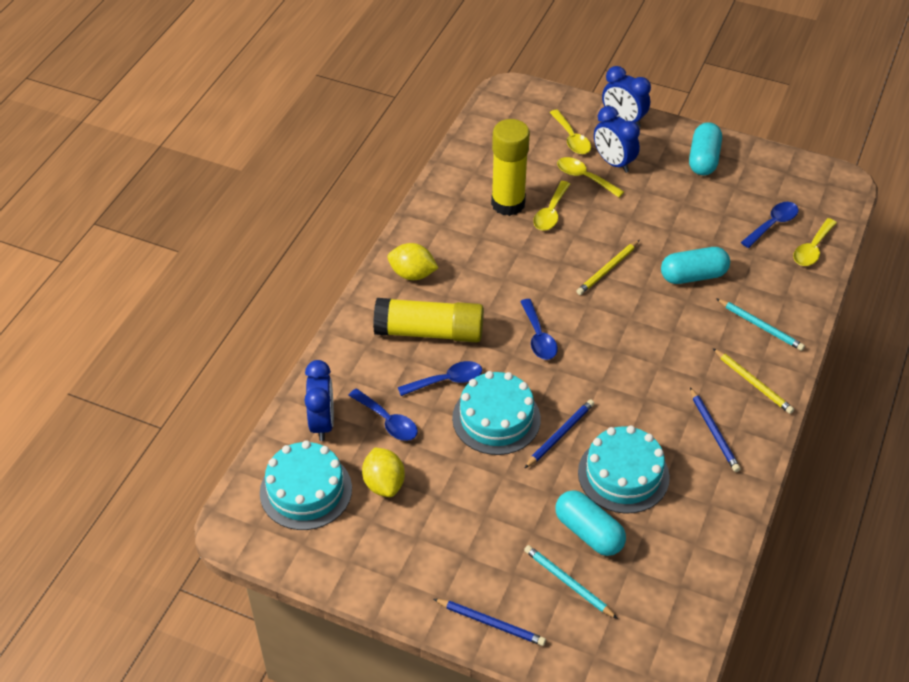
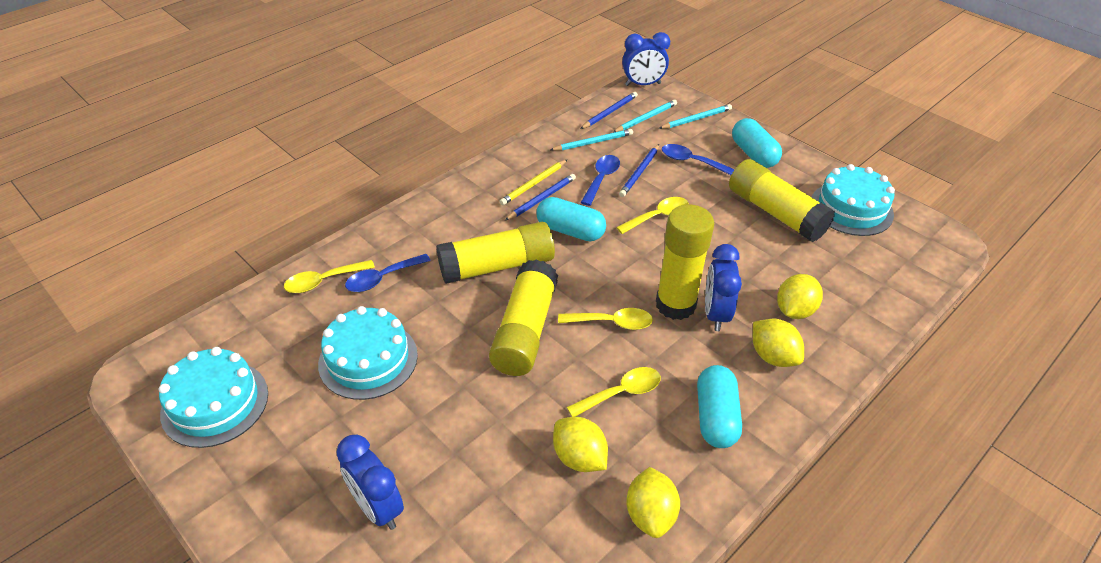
blue spoon: [348,389,418,441] [398,361,482,396] [520,299,558,360] [741,202,799,248] = 4 -> [345,254,431,292] [581,155,620,206] [662,144,735,175] = 3
turquoise pencil: [524,545,618,619] [716,298,805,351] = 2 -> [550,129,633,151] [613,100,677,133] [659,104,732,129] = 3
yellow glue stick: [373,298,484,342] [491,119,530,216] = 2 -> [436,222,555,284] [489,260,558,376] [656,205,714,320] [729,159,835,242] = 4
yellow lemon: [362,448,405,497] [388,243,438,280] = 2 -> [553,417,608,472] [626,467,680,538] [753,319,804,367] [777,274,823,319] = 4
yellow pencil: [577,240,640,295] [713,348,794,414] = 2 -> [499,160,567,205] = 1

